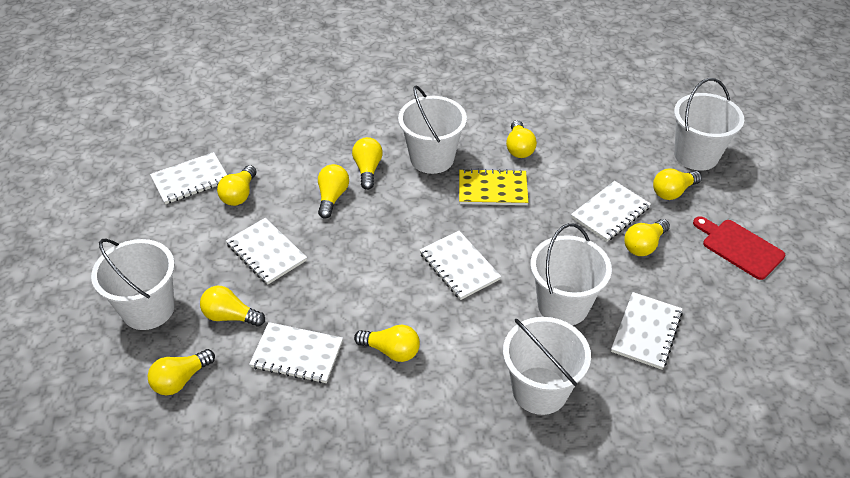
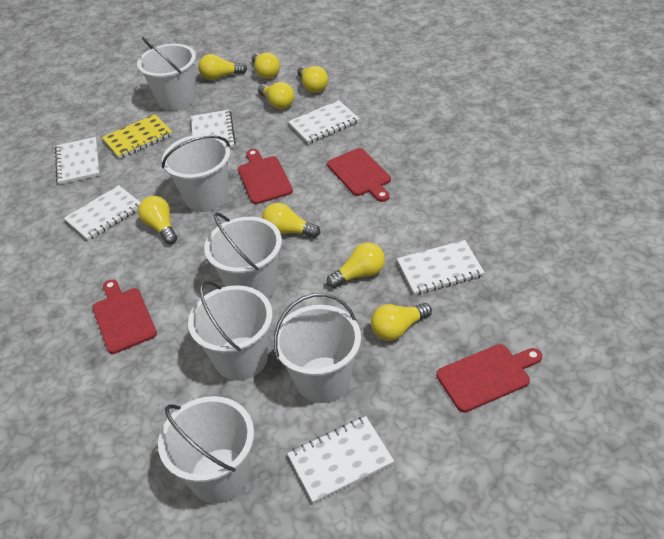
red cutting board: [693,216,785,280] = 1 -> [92,280,157,354] [238,149,293,204] [327,148,391,202] [436,344,542,412] = 4
white bucket: [91,239,175,330] [398,85,467,174] [503,317,591,415] [530,223,612,325] [674,78,744,171] = 5 -> [137,37,196,111] [158,396,254,503] [162,134,230,212] [188,281,273,381] [204,212,282,299] [273,293,361,403] = 6
yellow light bulb: [148,349,215,395] [200,286,265,327] [217,165,257,206] [318,164,349,219] [352,137,383,190] [354,325,420,362] [506,120,537,158] [624,219,670,256] [653,168,702,200] = 9 -> [138,196,177,244] [198,54,247,80] [252,53,280,79] [258,82,294,109] [262,203,320,238] [297,66,328,93] [327,242,385,288] [371,303,432,341] = 8

